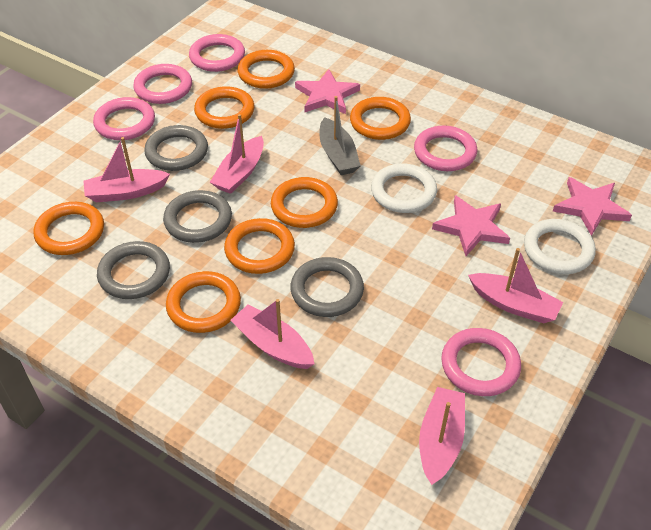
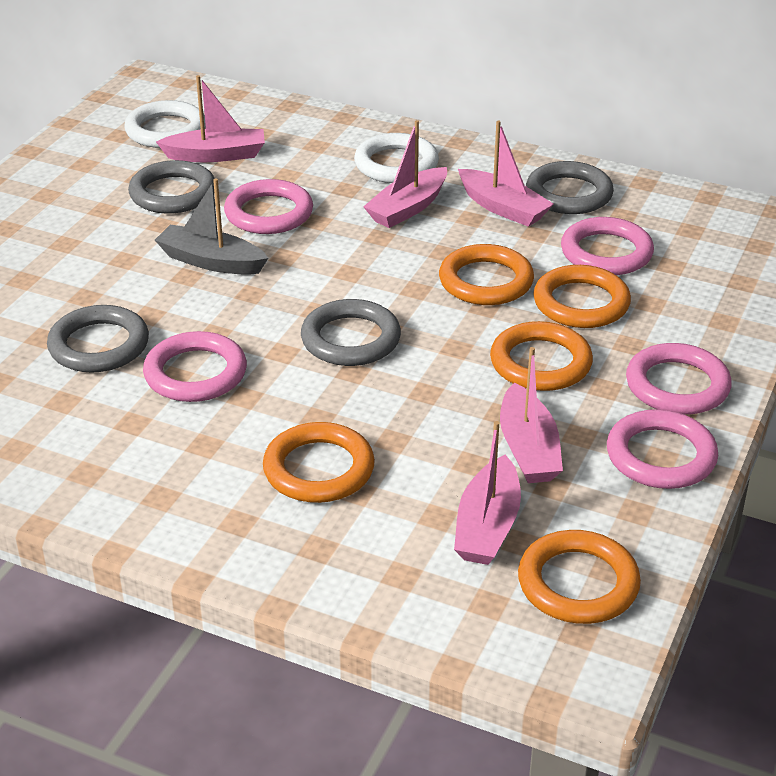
orange ring: [34,202,104,255] [166,271,241,333] [194,86,254,129] [224,218,295,274] [237,50,295,89] [271,177,338,228] [350,97,411,140] = 7 -> [263,422,375,503] [439,244,534,305] [490,321,593,391] [518,530,641,624] [533,265,631,328] = 5
pink star: [295,69,360,114] [432,195,510,256] [553,177,632,236] = 3 -> none = 0

